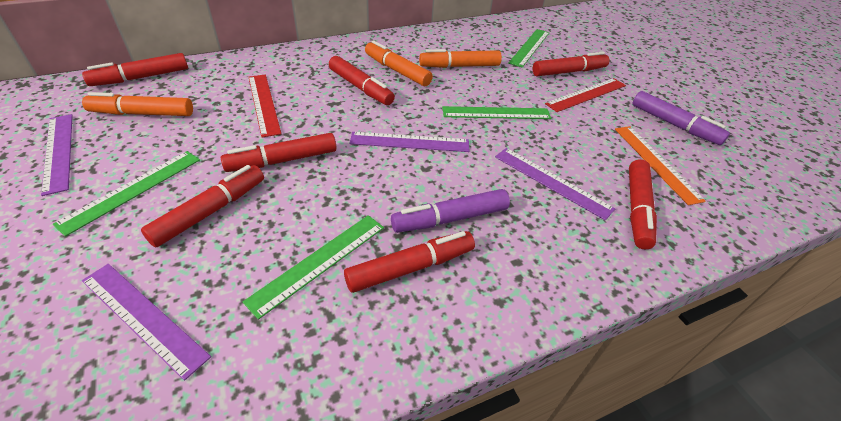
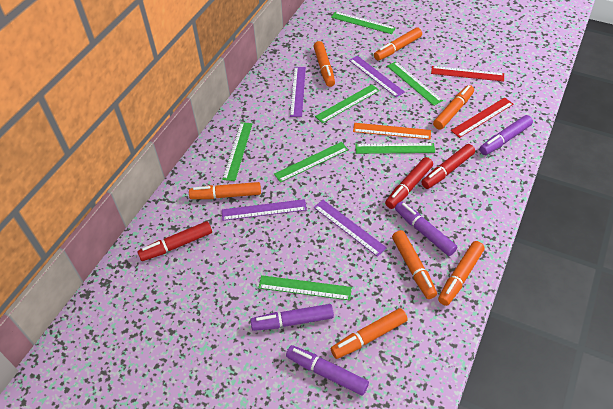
green ruler: [53,151,200,237] [243,215,384,320] [442,106,551,119] [508,29,550,68] = 4 -> [222,122,253,181] [258,275,352,300] [274,142,348,183] [315,84,380,123] [331,11,396,34] [355,143,435,154] [387,61,443,106] = 7
orange marker: [82,92,193,116] [365,40,433,86] [419,49,502,68] = 3 -> [189,182,261,199] [313,41,335,87] [330,308,408,359] [374,27,422,61] [392,230,437,299] [433,85,474,130] [438,241,485,306] = 7
purple marker: [391,189,510,233] [632,91,730,145] = 2 -> [251,304,334,331] [286,345,369,396] [395,201,458,256] [479,115,533,155] = 4
red marker: [82,53,188,86] [141,165,264,247] [221,133,336,172] [329,56,395,105] [344,231,475,293] [533,52,609,76] [629,159,657,250] = 7 -> [137,221,212,261] [385,157,433,209] [421,144,475,189] = 3

